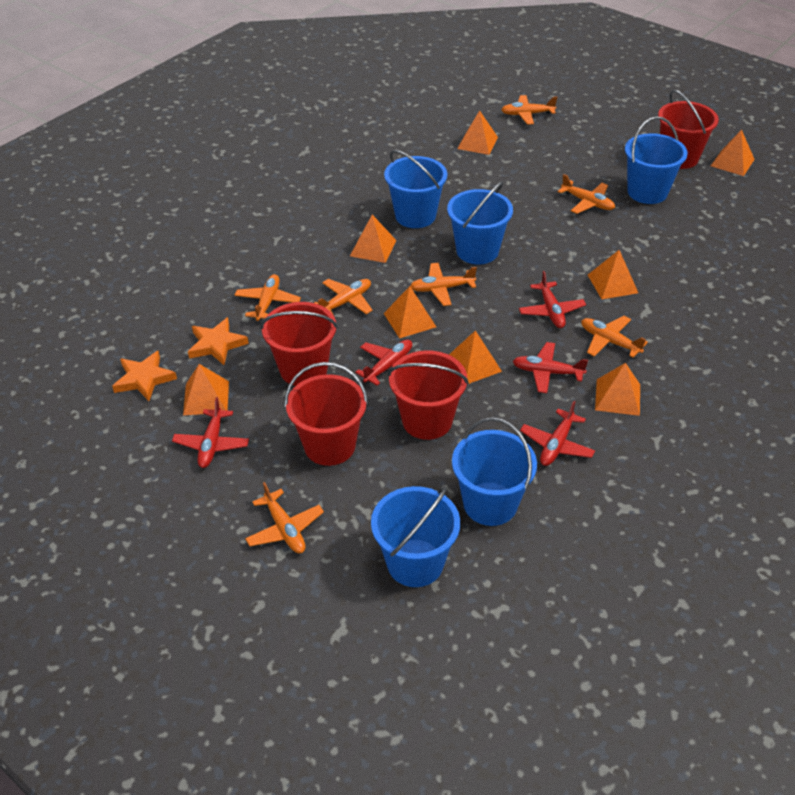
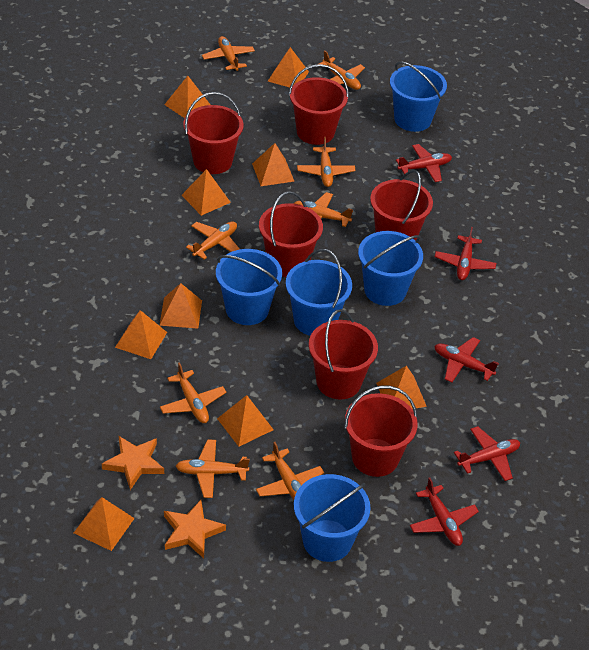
orange plane: [235,274,301,321] [245,482,324,553] [314,279,373,314] [410,263,477,306] [501,95,557,125] [558,174,615,214] [581,316,648,358] = 7 -> [160,362,226,423] [176,439,250,498] [186,221,240,260] [202,36,255,71] [256,442,324,500] [294,192,353,227] [297,137,355,187] [319,51,365,90] = 8
orange pyramid: [183,364,229,415] [350,215,397,263] [384,286,436,338] [449,330,502,384] [457,110,498,155] [588,250,638,299] [595,363,640,416] [711,130,755,176] = 8 -> [74,497,135,551] [115,310,167,359] [159,283,202,329] [164,76,211,118] [182,169,231,216] [217,395,274,447] [252,143,295,186] [268,47,309,88] [376,365,427,409] = 9
red bucket: [260,302,338,386] [284,362,368,466] [388,350,469,440] [658,90,719,169] = 4 -> [183,92,243,174] [259,191,323,277] [289,64,349,145] [309,309,378,400] [344,386,418,477] [370,170,433,241] = 6

